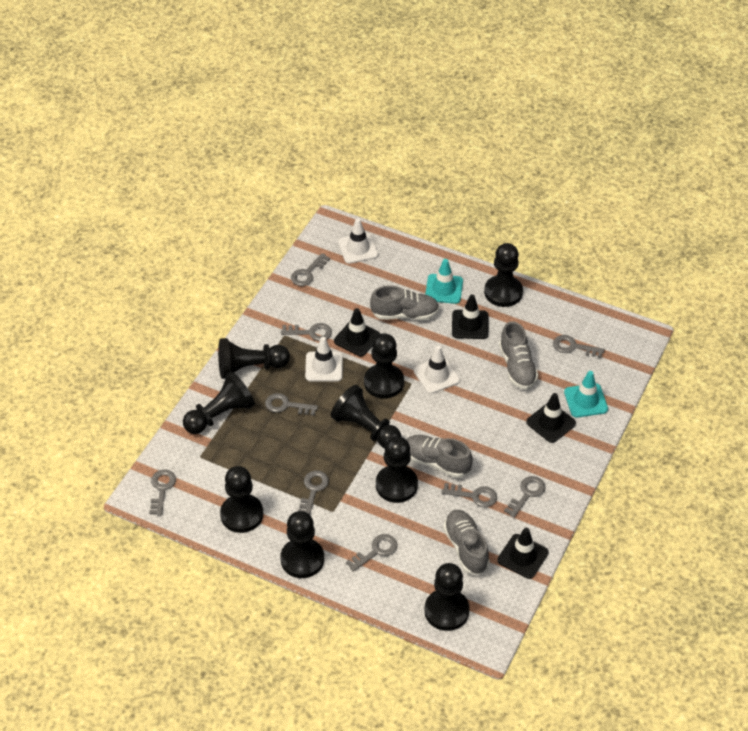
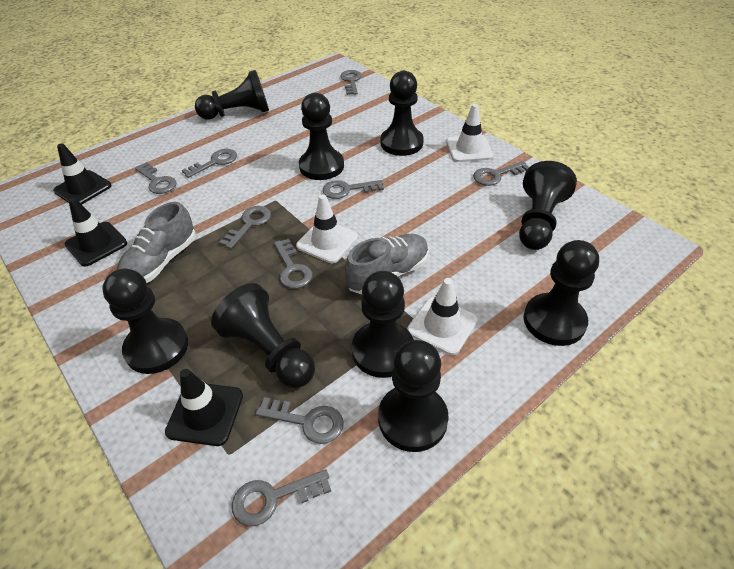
black traffic cone: [334,308,380,356] [452,295,488,339] [497,528,549,579] [526,393,576,443] = 4 -> [53,143,112,204] [65,198,127,266] [165,369,243,446] = 3
grey shoe: [370,285,439,320] [406,435,473,478] [443,510,490,575] [499,321,538,390] = 4 -> [117,202,196,283] [345,234,429,295] = 2
turquoise traffic cone: [425,259,463,304] [564,371,608,418] = 2 -> none = 0

